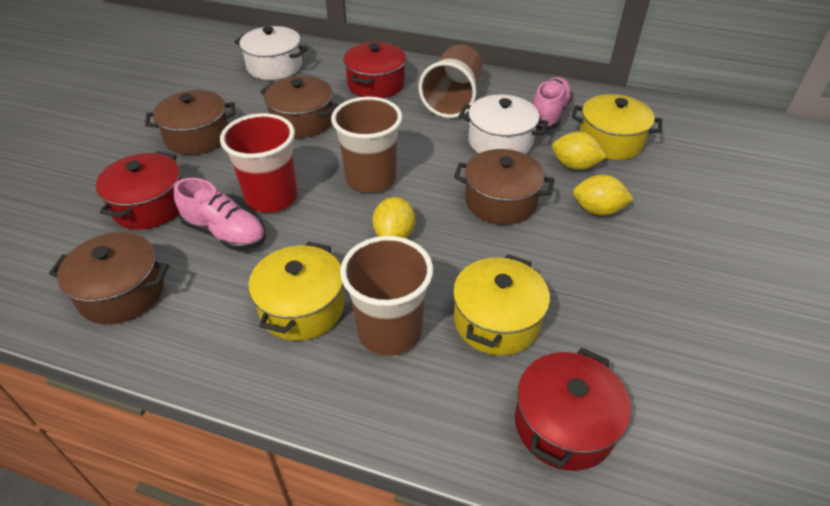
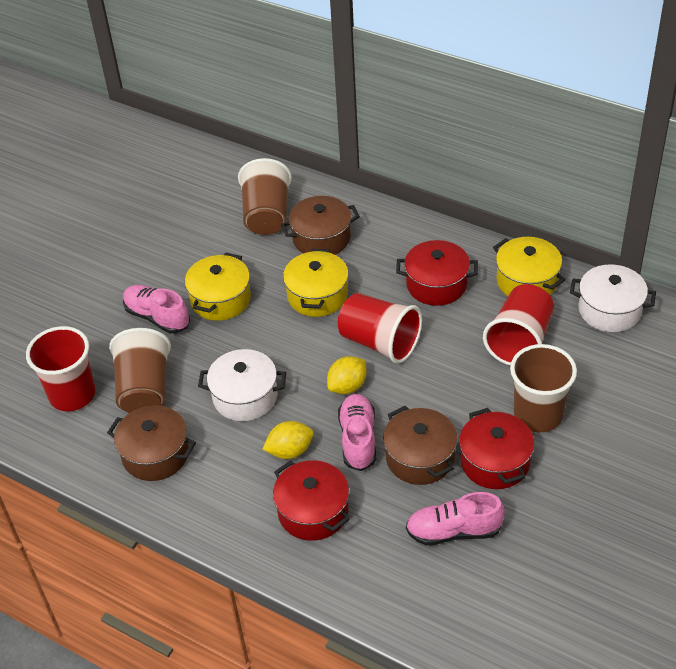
brown pot: [49,232,169,324] [145,90,235,155] [260,76,339,138] [454,149,554,225] = 4 -> [107,405,196,481] [281,196,360,255] [383,406,458,485] = 3
pink shoe: [174,178,266,250] [533,77,573,130] = 2 -> [123,285,190,334] [338,394,376,471] [406,492,505,545] = 3
red cup: [220,113,298,213] = 1 -> [26,326,95,411] [338,293,422,364] [483,284,554,366] = 3
yellow lemon: [373,197,415,238] [552,132,607,170] [573,175,633,216] = 3 -> [263,421,314,459] [327,356,367,394] = 2

